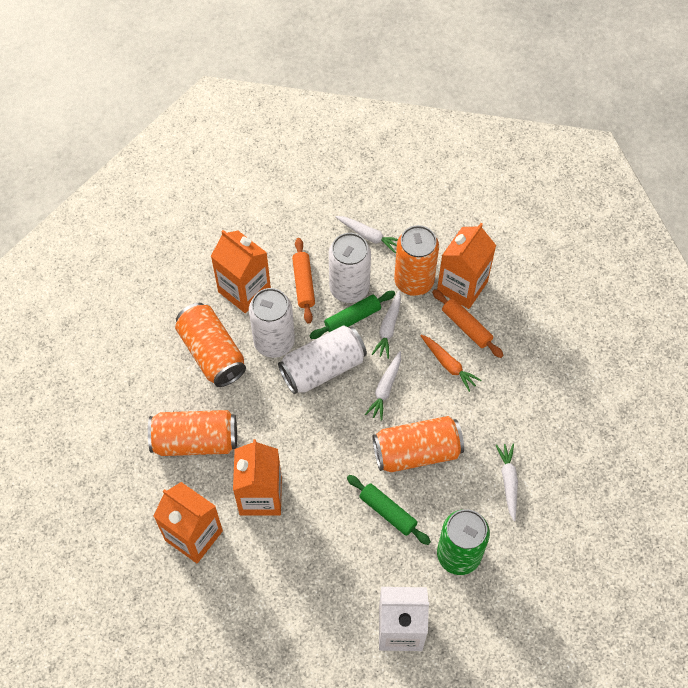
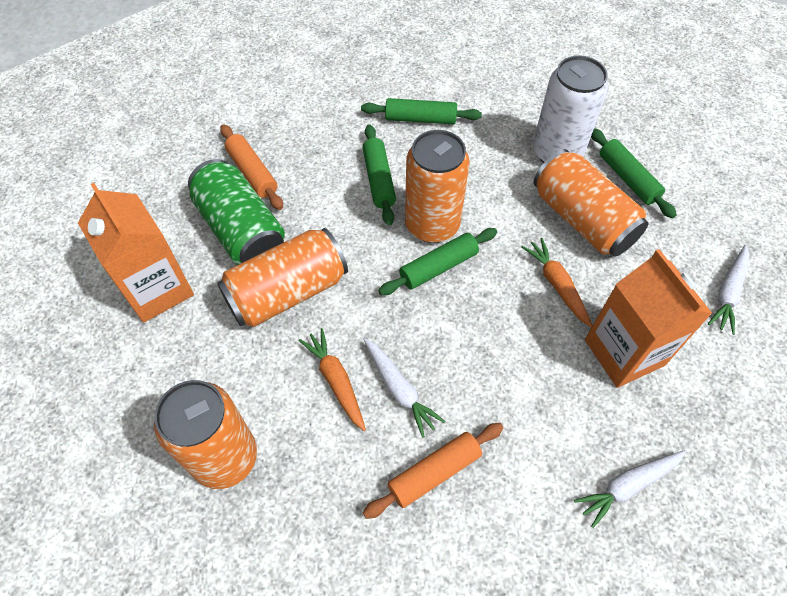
green rolling pin: [309,291,395,339] [347,475,431,545] = 2 -> [361,98,482,124] [362,124,396,225] [378,228,497,295] [591,128,677,219] = 4
orange carrot: [420,335,482,392] = 1 -> [299,328,366,431] [522,238,593,327] = 2
orange carton: [153,482,223,563] [211,230,271,313] [233,439,282,516] [437,223,496,309] = 4 -> [78,183,194,323] [585,249,712,388] = 2
white can: [249,288,295,358] [278,325,367,394] [329,233,371,303] = 3 -> [533,55,608,163] = 1
white carrot: [335,216,398,254] [365,351,401,421] [372,291,401,359] [496,444,518,521] = 4 -> [364,338,445,438] [574,450,686,528] [708,245,749,335] = 3
white carton: [379,587,429,651] = 1 -> none = 0

